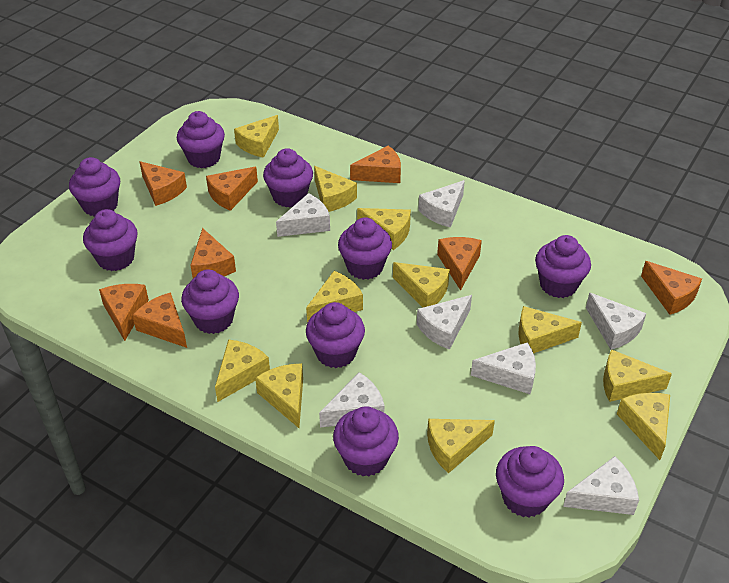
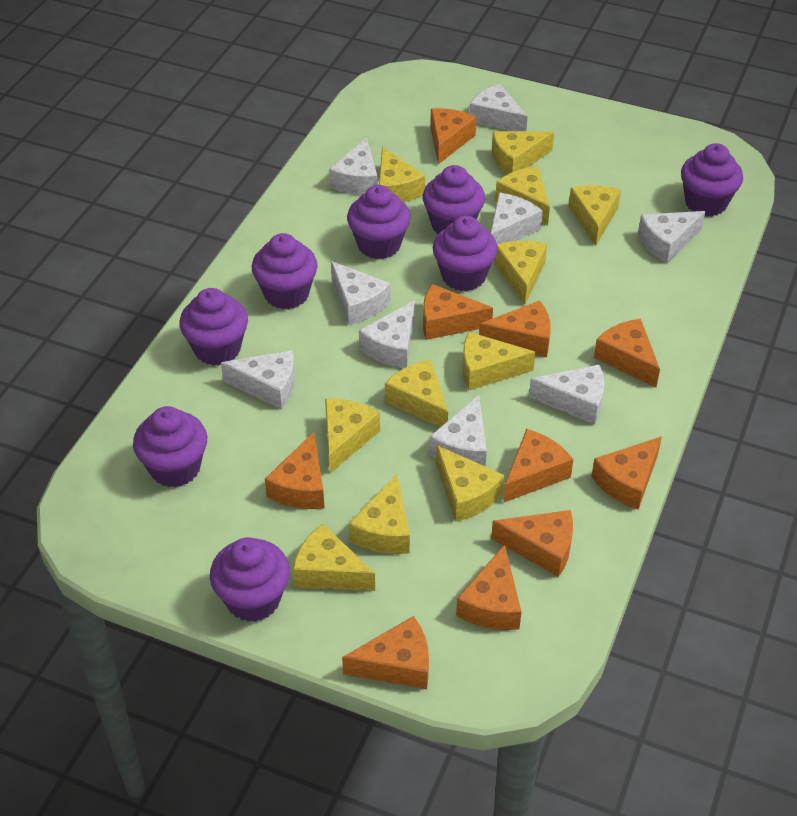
orange cheese: [99,284,149,341] [132,292,187,348] [139,161,187,206] [190,228,236,278] [206,167,258,211] [350,145,401,183] [437,237,482,290] [641,261,702,315] = 8 -> [265,432,324,509] [342,616,429,689] [423,284,493,340] [430,108,476,164] [456,545,521,630] [479,301,551,357] [491,510,573,577] [503,429,573,503] [591,436,662,510] [594,319,660,387] = 10
purple cupcake: [69,157,120,217] [83,209,138,271] [177,111,225,168] [181,269,239,334] [263,148,313,208] [306,302,365,368] [333,406,399,477] [338,217,392,280] [496,446,564,518] [535,235,591,298] = 10 -> [133,406,207,487] [179,288,248,365] [210,537,290,622] [252,233,318,309] [347,185,411,259] [423,165,485,234] [433,216,498,291] [681,143,743,216] = 8
white cheese: [276,193,330,237] [319,372,385,427] [417,295,472,350] [418,180,465,228] [471,342,536,394] [563,456,639,515] [586,293,646,350] = 7 -> [221,350,295,410] [329,138,378,195] [331,261,391,325] [359,300,415,368] [429,395,487,467] [469,84,528,131] [491,193,543,244] [529,365,604,425] [638,211,705,263] = 9

